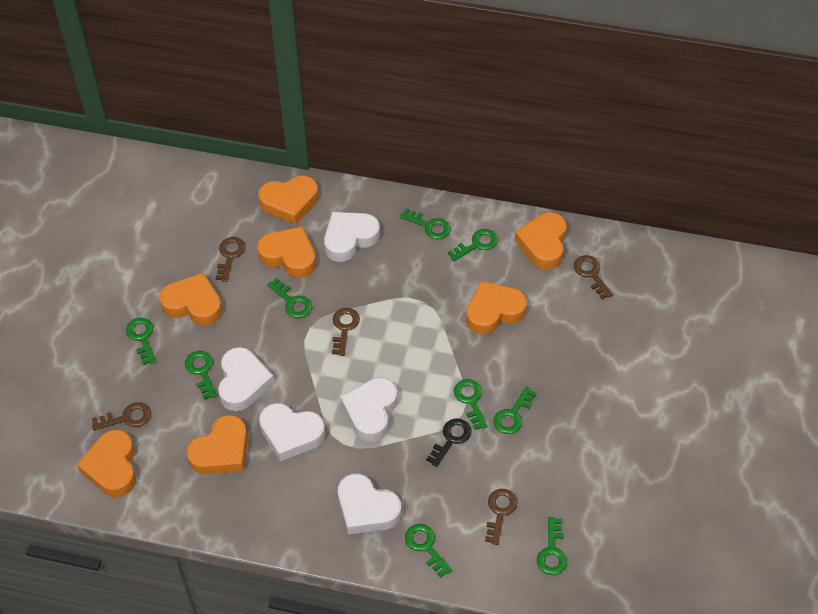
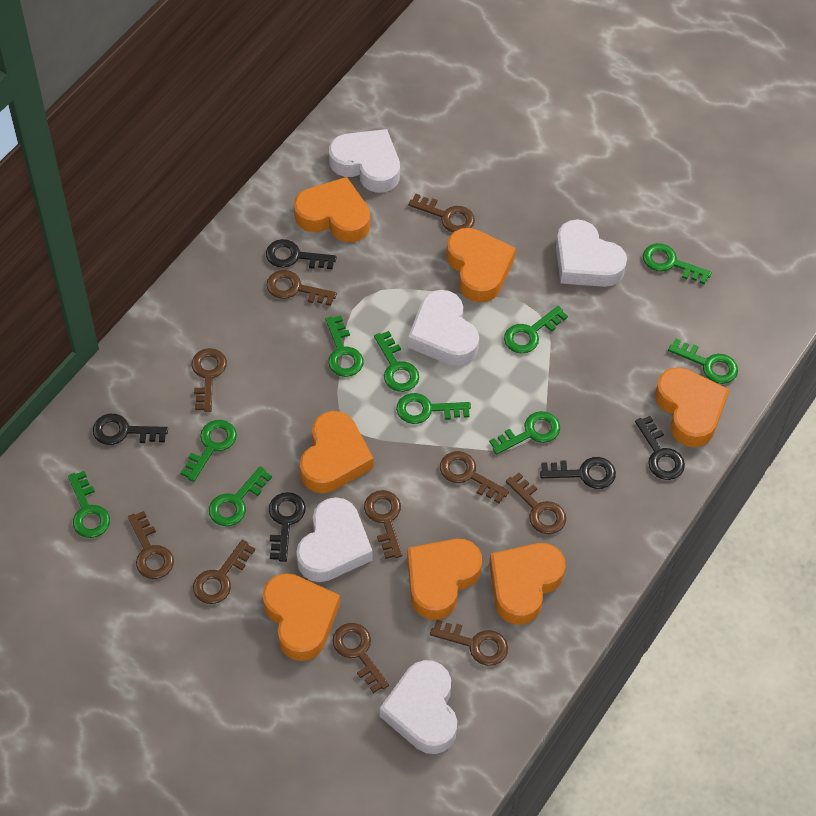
black key: [426,419,472,467] = 1 -> [93,414,168,445] [266,239,337,269] [269,492,306,562] [540,457,616,489] [635,416,685,480] = 5
brown key: [92,402,151,431] [215,237,245,282] [332,308,360,356] [485,489,518,545] [574,255,613,299] = 5 -> [128,511,174,579] [192,348,227,412] [193,539,255,604] [266,270,337,306] [332,623,389,693] [364,490,402,559] [408,194,475,232] [430,620,508,666] [440,451,509,503] [506,473,566,534] = 10
green key: [126,318,156,365] [185,351,217,400] [267,278,312,318] [400,208,451,239] [405,524,452,578] [448,229,498,261] [454,379,487,430] [493,387,536,434] [537,517,567,575] = 9 -> [68,471,110,538] [180,420,237,482] [209,466,272,526] [326,315,364,377] [374,331,419,392] [396,393,471,424] [489,411,560,455] [504,306,568,353] [643,243,712,284] [668,339,738,384] = 10

